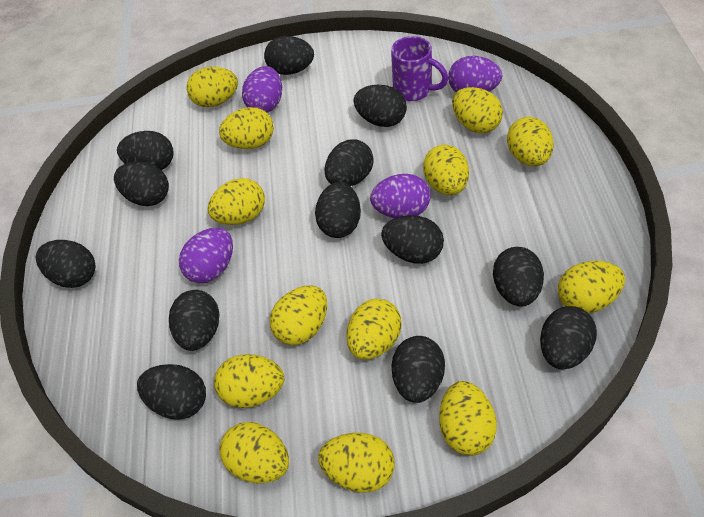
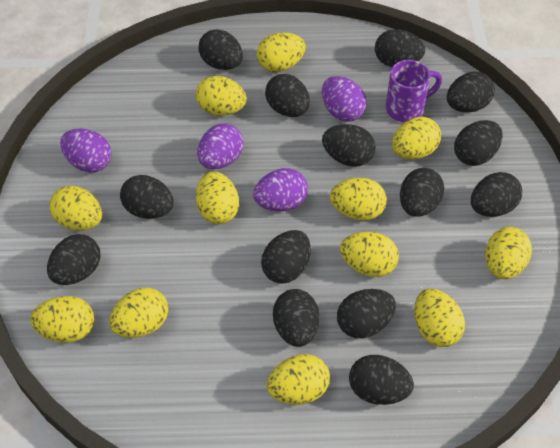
black egg: [36,240,95,288] [114,162,169,206] [117,131,173,170] [137,364,206,420] [169,290,220,351] [264,36,314,75] [315,182,361,238] [325,139,374,186] [353,85,407,127] [381,215,444,264] [392,336,445,403] [493,247,544,307] [540,306,597,369] = 13 -> [47,234,101,285] [120,175,174,219] [199,29,243,70] [261,230,311,284] [265,74,310,117] [273,289,319,347] [322,124,376,167] [337,289,396,338] [349,355,414,405] [375,29,425,67] [400,168,444,217] [447,72,495,112] [454,120,503,166] [471,172,522,217] = 14
yellow egg: [186,67,238,107] [208,178,265,225] [214,354,284,408] [219,107,274,149] [219,422,289,483] [270,286,327,345] [318,433,395,493] [347,299,402,360] [423,144,469,195] [439,381,497,456] [452,87,503,133] [507,117,554,166] [558,261,625,313] = 13 -> [30,296,94,343] [50,186,102,231] [109,287,168,338] [196,76,247,116] [196,171,239,224] [257,32,306,72] [267,354,330,405] [330,178,387,221] [340,232,399,277] [392,117,441,159] [414,289,465,347] [485,227,532,279] = 12

